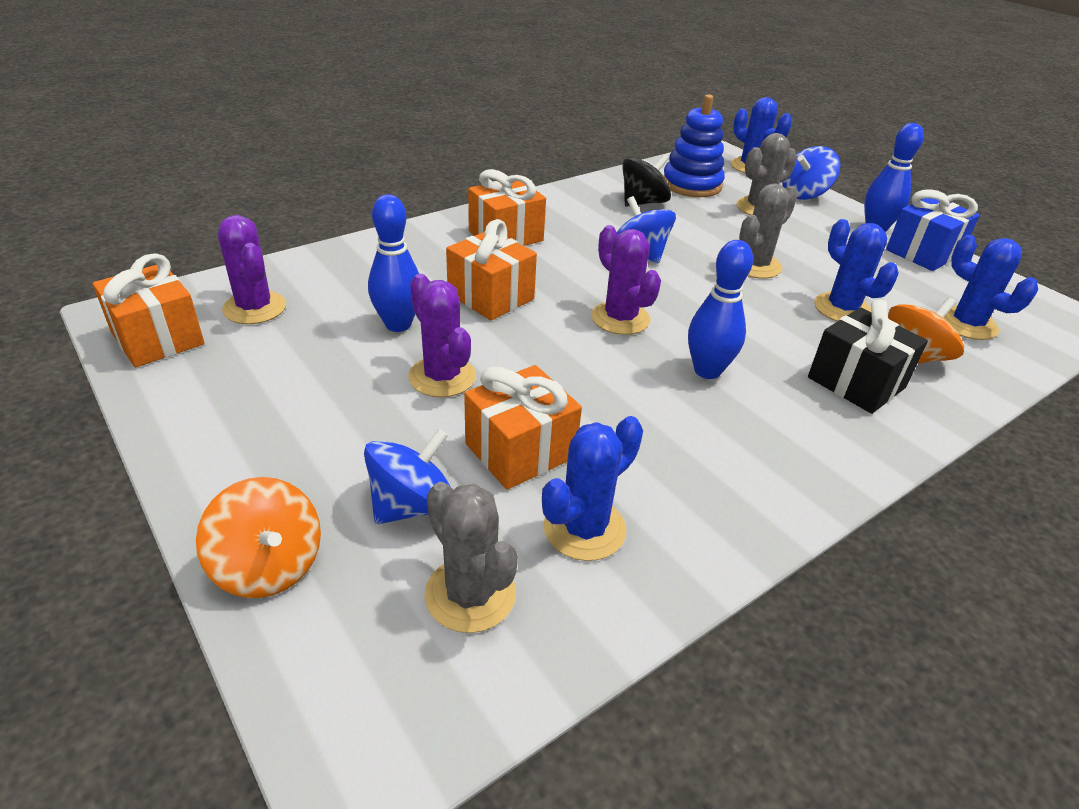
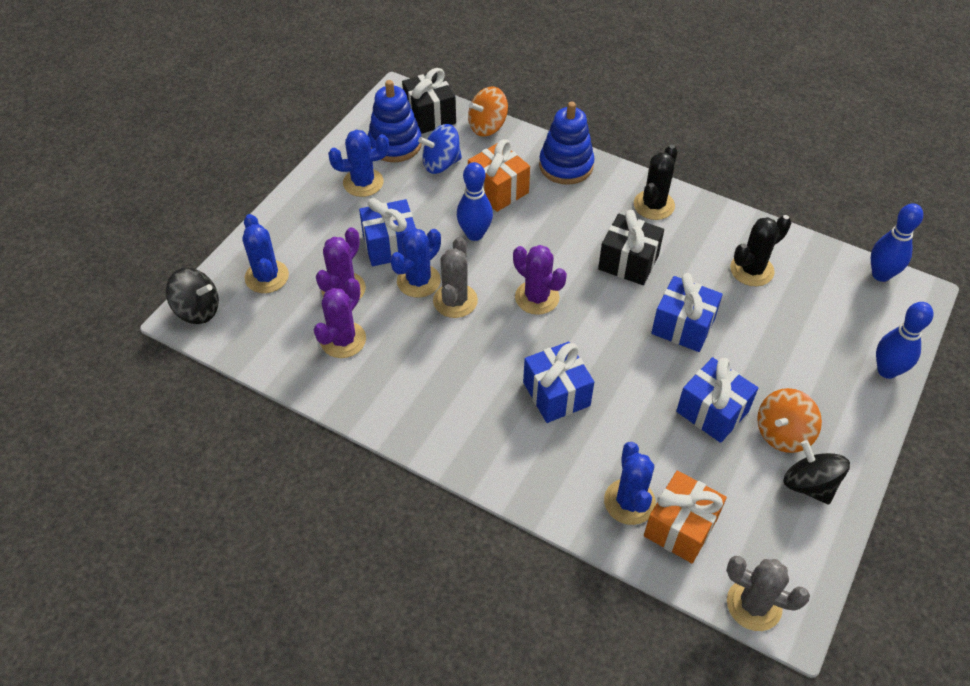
black cactus: none = 0 -> [634,145,678,220] [730,215,791,286] = 2
black gift: [808,299,928,414] = 1 -> [402,68,456,134] [598,210,664,285] = 2
black spinning top: [622,154,671,207] = 1 -> [166,268,219,324] [783,440,850,504] = 2
blue gift: [886,189,980,271] = 1 -> [359,198,416,266] [523,342,594,423] [651,273,723,352] [676,357,758,443] = 4
blue spinning top: [364,429,451,524] [617,196,676,263] [782,146,841,200] = 3 -> [418,124,462,174] = 1
blue stacking toy: [664,94,725,197] = 1 -> [368,80,422,162] [539,101,595,185] = 2
grey cactus: [424,482,518,633] [736,133,797,215] [739,184,798,279] = 3 -> [433,237,478,318] [726,556,810,631] = 2
orange gift: [93,253,204,367] [446,219,537,320] [464,365,582,490] [468,169,546,246] = 4 -> [468,139,530,212] [644,470,727,563] = 2

